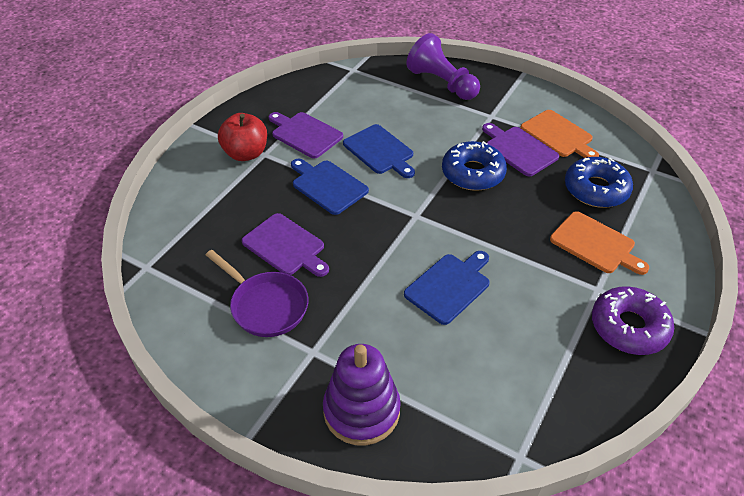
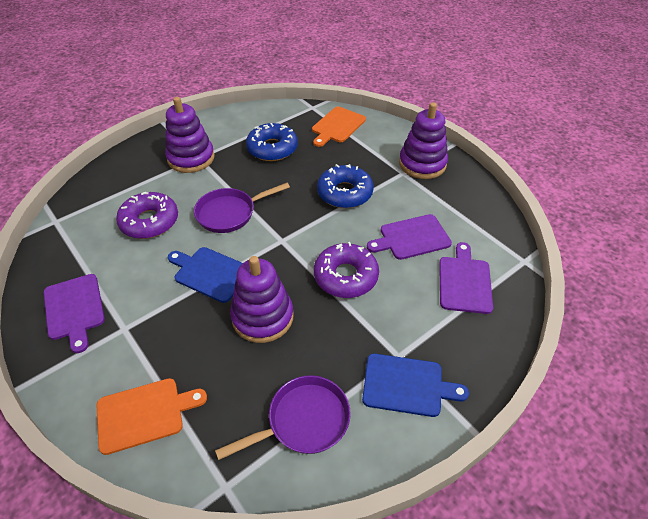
blue cutting board: [291,158,369,215] [343,124,415,178] [404,251,490,325] = 3 -> [168,247,243,303] [362,354,469,417] = 2
purple donut: [592,286,674,355] = 1 -> [116,192,178,239] [314,242,379,298] = 2
purple pan: [206,250,308,337] = 1 -> [194,183,290,233] [215,375,351,460] = 2
purple pawn: [406,33,480,100] = 1 -> none = 0
purple stacking toy: [323,344,401,445] = 1 -> [165,97,215,173] [230,256,294,343] [399,102,448,179] = 3
red apple: [218,113,267,161] = 1 -> none = 0

